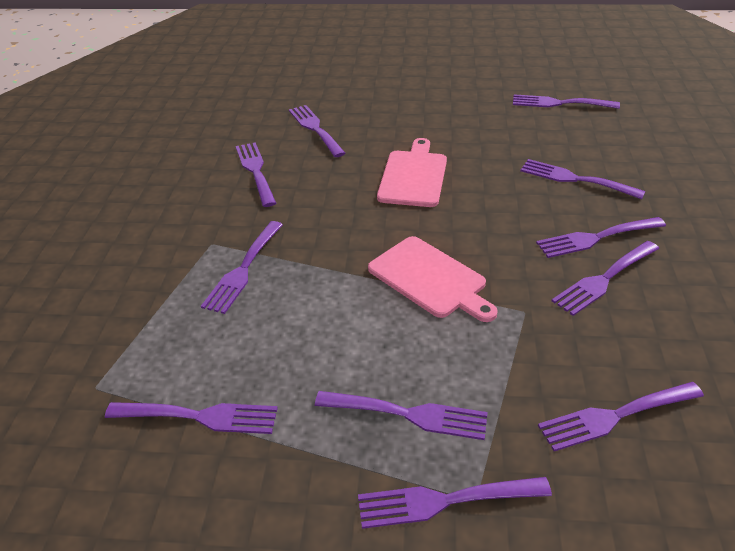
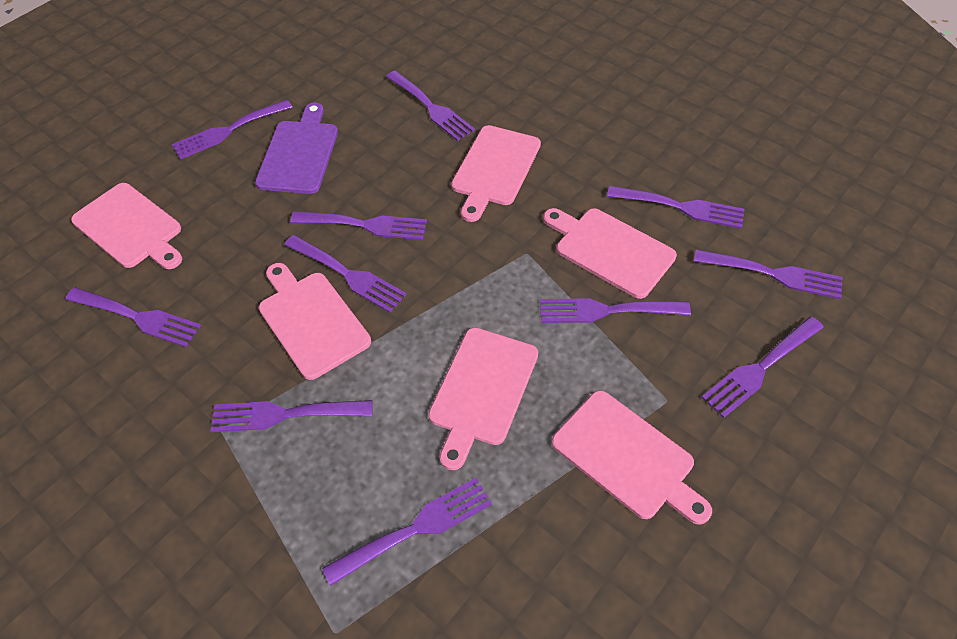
pink cutting board: [368,236,498,322] [377,138,447,207] = 2 -> [71,183,182,269] [259,263,371,380] [428,327,538,470] [451,125,541,222] [543,208,677,299] [552,390,712,525] = 6
purple cutting board: none = 0 -> [255,102,338,194] = 1

